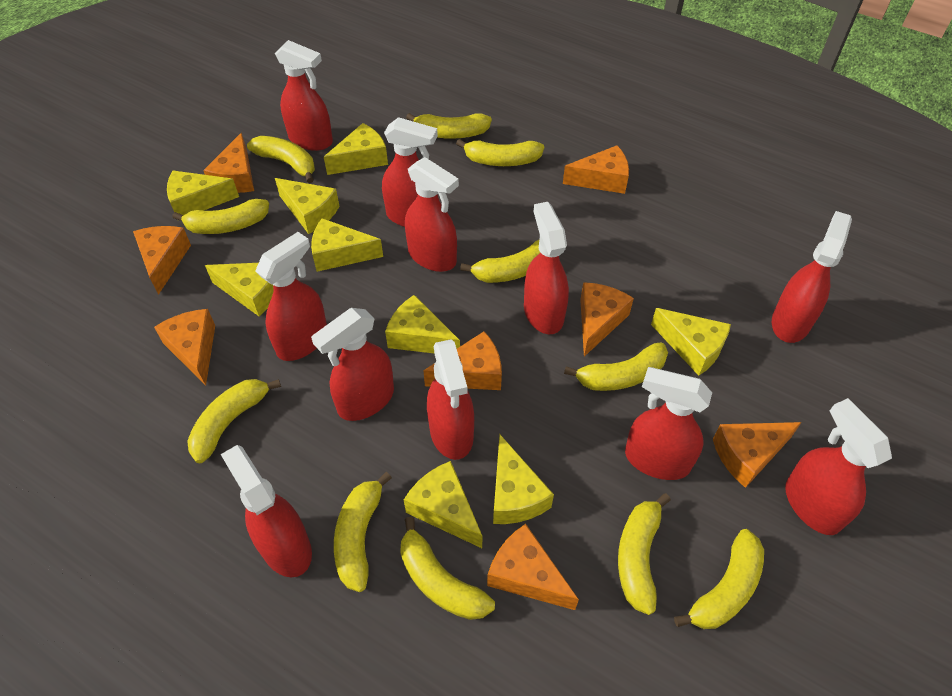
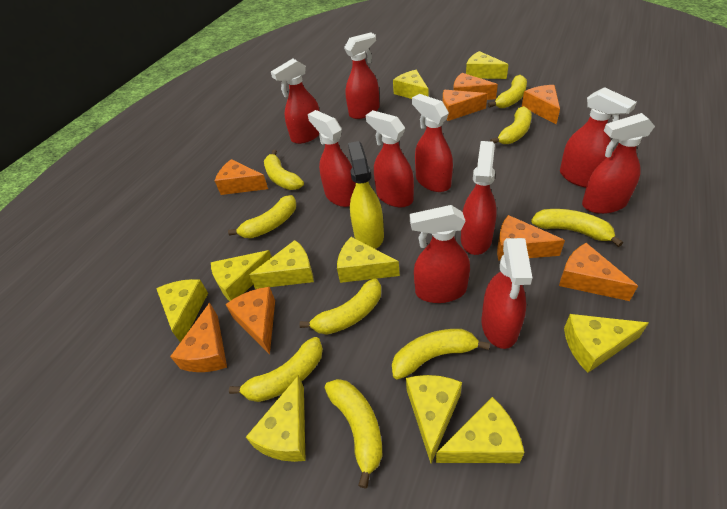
red spray bottle: [221,445,312,577] [255,232,327,361] [275,40,333,151] [311,308,394,421] [382,117,438,227] [405,157,459,272] [427,339,474,460] [524,202,569,334] [625,367,712,480] [772,211,852,343] [785,398,892,535] = 11 -> [271,59,320,144] [308,110,356,207] [344,32,380,119] [366,110,414,207] [410,205,470,303] [412,94,453,192] [461,141,497,255] [481,238,532,349] [560,87,637,188] [582,113,655,214] = 10
yellow banana: [173,199,269,234] [187,379,281,463] [247,136,315,183] [334,472,392,592] [400,517,495,620] [406,113,492,139] [456,139,544,166] [460,240,540,283] [564,342,668,391] [618,493,671,615] [674,529,764,629] = 11 -> [228,195,296,238] [229,337,323,402] [264,150,304,190] [299,279,381,334] [325,379,382,489] [392,329,490,380] [488,75,527,108] [490,106,532,144] [531,209,623,247] = 9
yellow cheese: [167,170,239,215] [205,263,273,316] [275,178,340,234] [311,218,383,272] [324,123,388,175] [385,295,460,354] [404,461,482,548] [493,435,554,524] [651,308,731,376] = 9 -> [156,279,208,342] [211,250,272,301] [246,375,306,462] [249,240,314,289] [337,237,400,283] [393,70,429,99] [406,375,462,463] [436,397,525,463] [466,51,509,79] [564,314,649,373] = 10
yellow spray bottle: none = 0 -> [348,141,384,249] = 1

